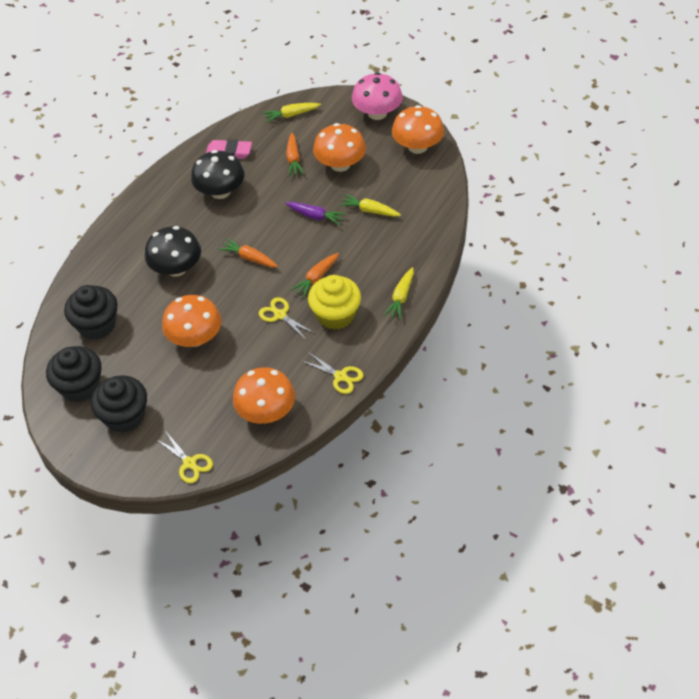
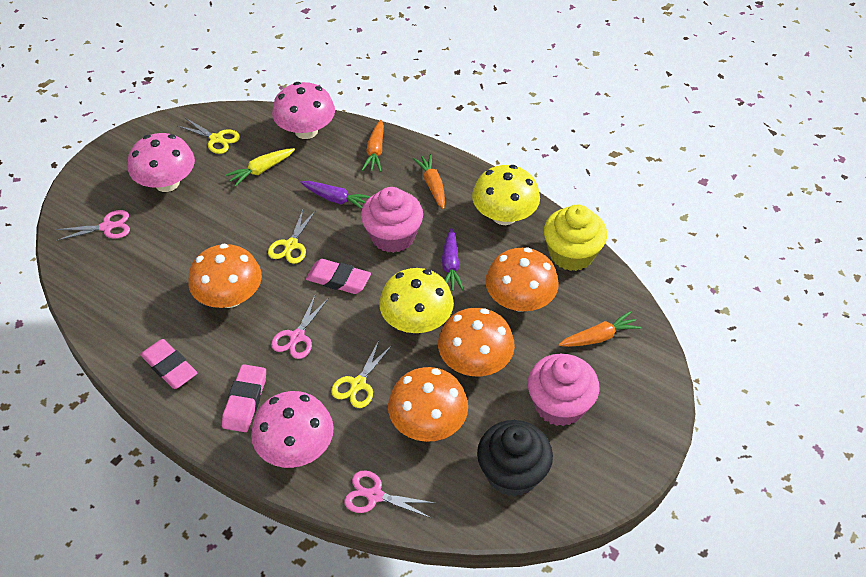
black cupcake: [46,346,101,402] [64,285,118,340] [91,375,147,433] = 3 -> [477,420,553,497] = 1
black mushroom: [145,226,201,277] [191,150,245,199] = 2 -> none = 0
pink cupcake: none = 0 -> [361,187,423,253] [528,354,600,426] = 2
pink eraser: [206,139,252,159] = 1 -> [140,339,197,389] [222,364,266,432] [306,259,371,294] = 3
pink mushroom: [352,72,403,120] = 1 -> [128,133,195,192] [251,391,334,468] [272,82,335,139] = 3
pink scissors: none = 0 -> [55,210,130,241] [271,296,329,359] [344,470,435,518] = 3
purple carrot: [285,202,346,226] = 1 -> [300,181,371,209] [442,228,464,291] = 2
yellow carrot: [262,103,321,123] [339,194,401,217] [384,267,414,320] = 3 -> [225,148,295,187] = 1
yellow mushroom: none = 0 -> [379,268,454,333] [472,165,540,225] = 2

